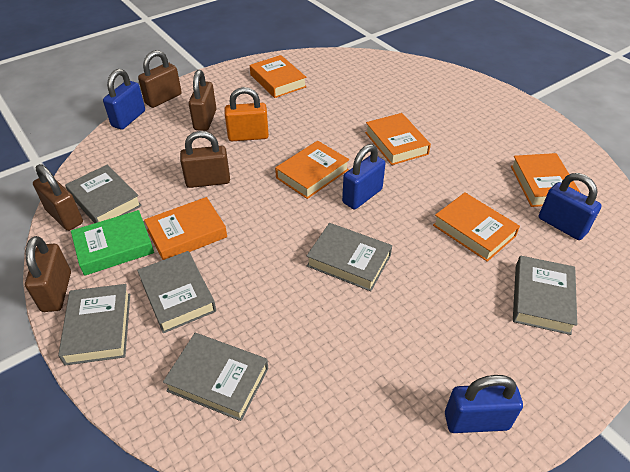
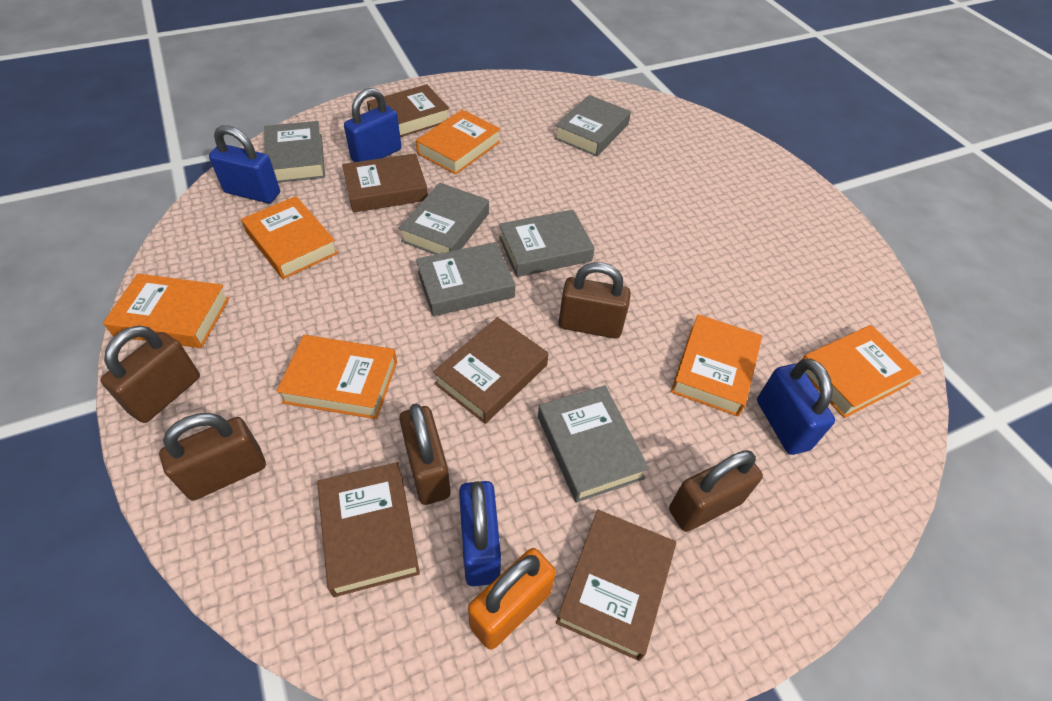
brown book: none = 0 -> [317,462,420,597] [342,153,428,213] [367,84,450,137] [433,317,549,424] [556,510,676,661] = 5
green book: [71,210,154,276] = 1 -> none = 0

